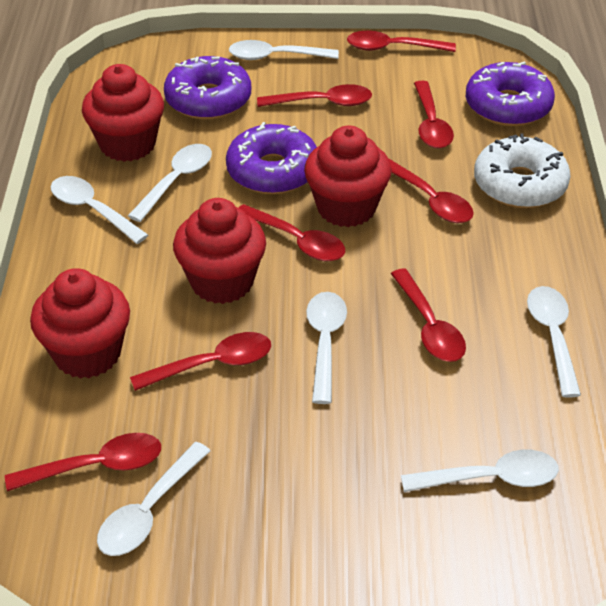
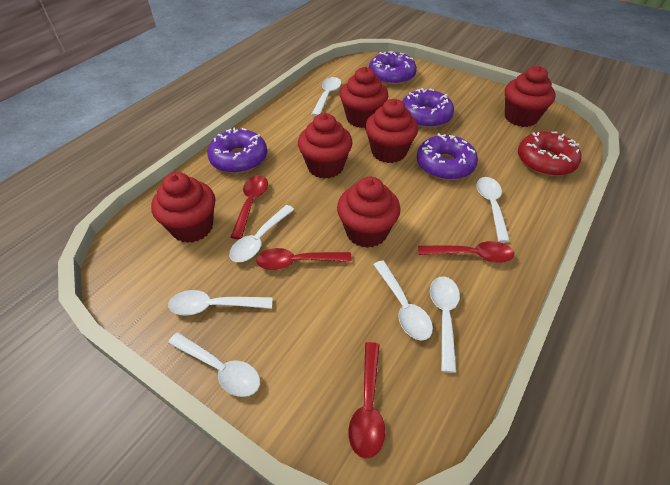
purple donut: [164,56,251,120] [226,122,317,194] [466,61,555,126] = 3 -> [207,127,267,174] [369,51,417,85] [402,88,454,128] [417,133,478,180] = 4
red cupcake: [30,268,130,379] [82,64,164,162] [173,198,266,304] [304,125,392,227] = 4 -> [151,172,215,243] [298,113,352,179] [337,177,401,248] [340,67,388,128] [365,99,418,163] [505,66,555,127] = 6
red donut: none = 0 -> [518,131,582,176] = 1
red spoon: [5,433,161,491] [130,332,271,391] [238,204,345,261] [257,84,372,107] [347,31,456,52] [388,158,474,223] [391,269,466,362] [414,81,454,148] = 8 -> [231,175,268,239] [256,248,352,270] [348,342,385,459] [418,241,514,263] = 4
white donut: [474,133,571,208] = 1 -> none = 0

